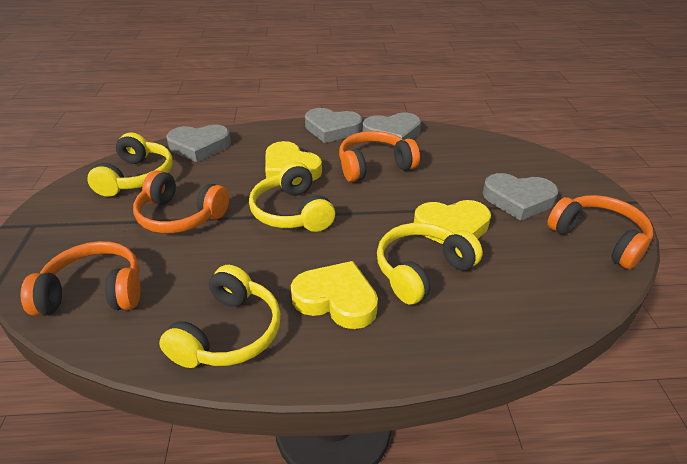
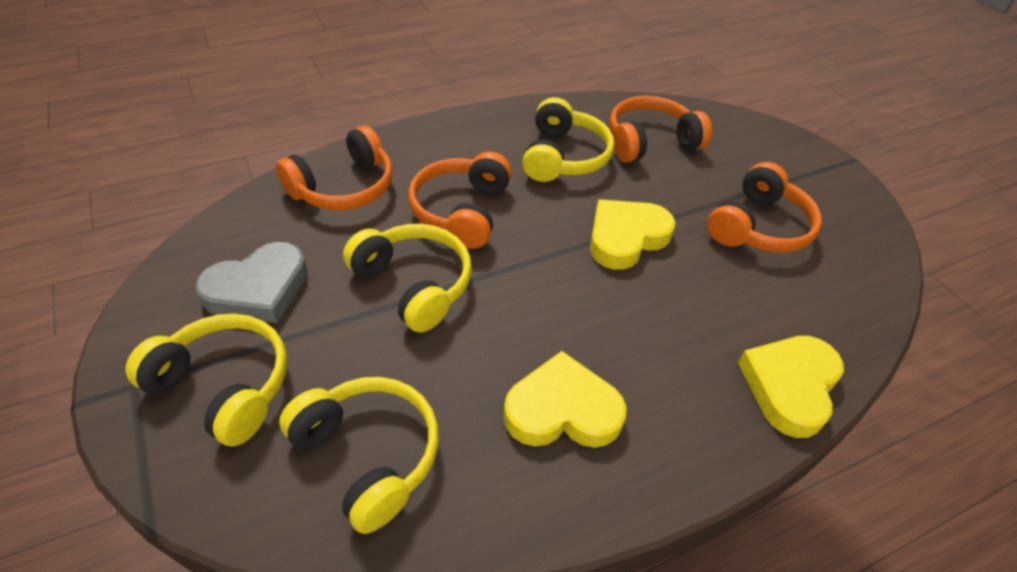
grey heart: [166,125,231,162] [305,108,362,143] [362,113,421,147] [483,173,559,221] = 4 -> [195,242,308,323] = 1

